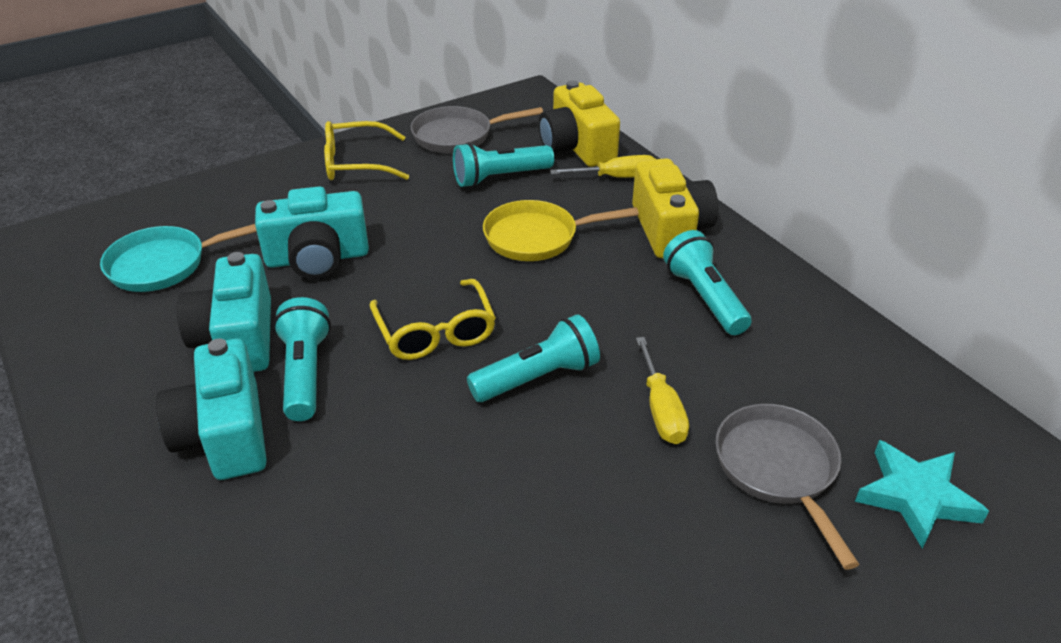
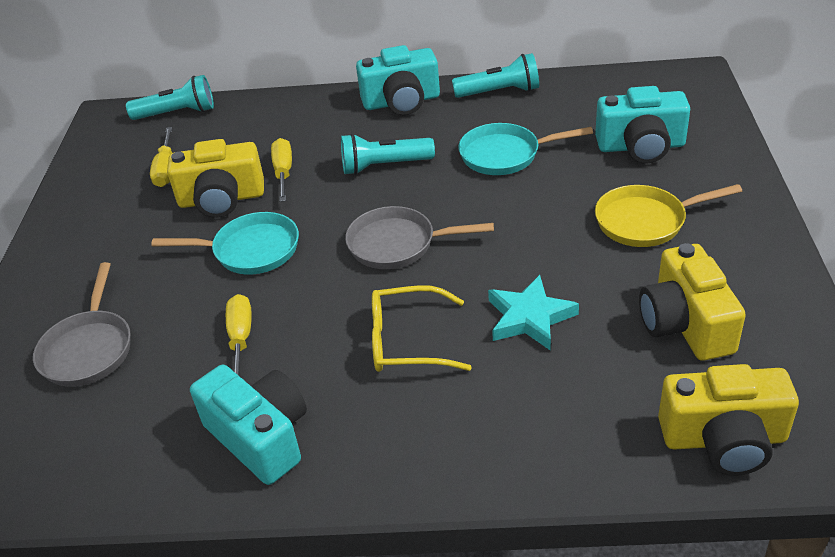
turquoise flashlight: [273,297,331,421] [453,142,554,187] [467,314,600,402] [663,230,752,335] = 4 -> [126,75,214,120] [341,133,435,175] [452,53,539,98] = 3
turquoise pan: [100,224,257,292] = 1 -> [151,212,299,275] [458,123,593,175] = 2
yellow camera: [539,80,620,167] [632,158,718,258] = 2 -> [167,139,264,218] [639,243,746,361] [658,364,799,476] = 3
yellow glasses: [324,121,409,180] [370,279,496,360] = 2 -> [372,285,472,372] = 1
yellow screwdriver: [550,155,656,178] [636,337,689,444] = 2 -> [150,127,172,187] [226,294,252,376] [271,138,292,202] = 3

